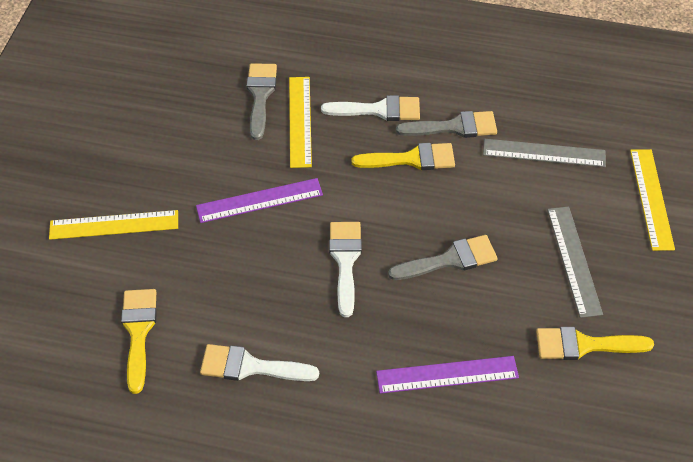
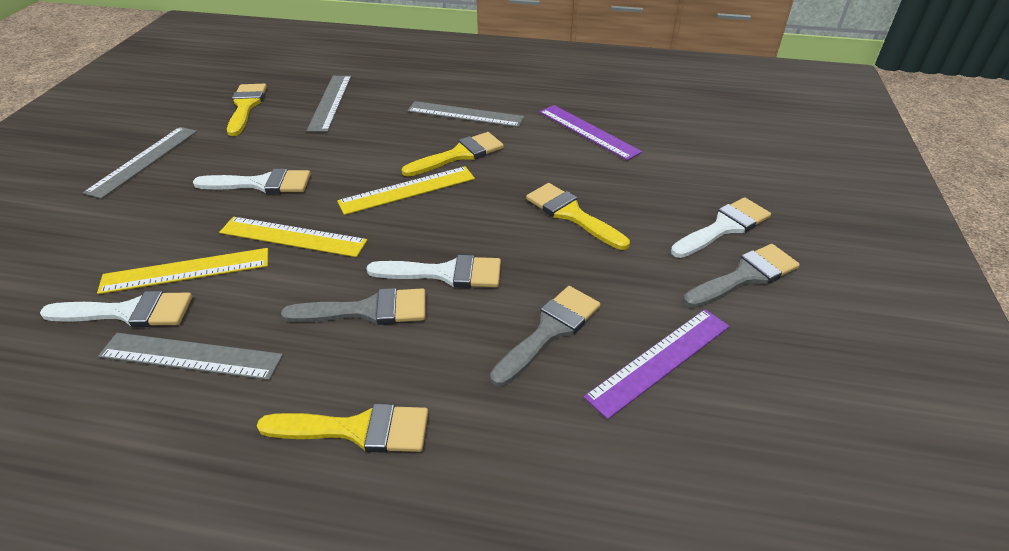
grey ruler: [483,139,606,167] [547,207,603,318] = 2 -> [83,127,197,199] [98,333,283,380] [307,76,351,132] [407,101,524,127] = 4
white brush: [200,344,319,381] [321,95,420,121] [329,222,362,317] = 3 -> [40,291,192,327] [193,169,311,194] [367,255,501,288] [671,197,771,258] = 4
yellow brush: [121,289,157,394] [352,143,455,170] [536,327,654,360] = 3 -> [227,84,267,136] [257,404,428,453] [402,132,504,176] [526,183,630,250] = 4

